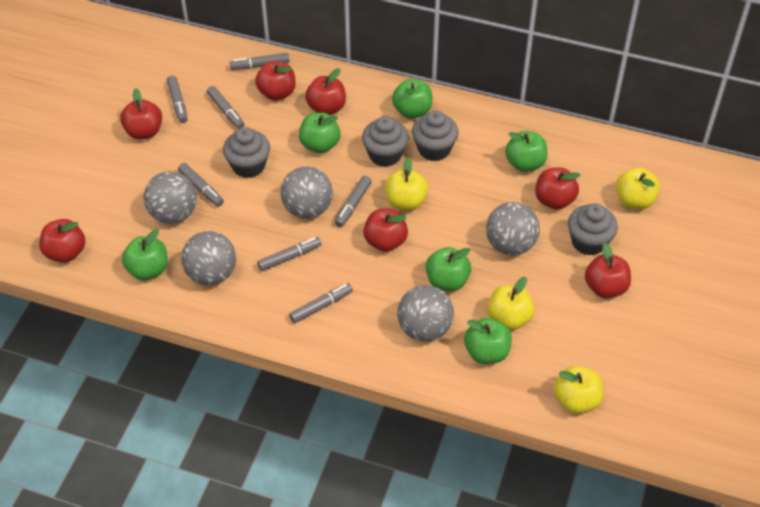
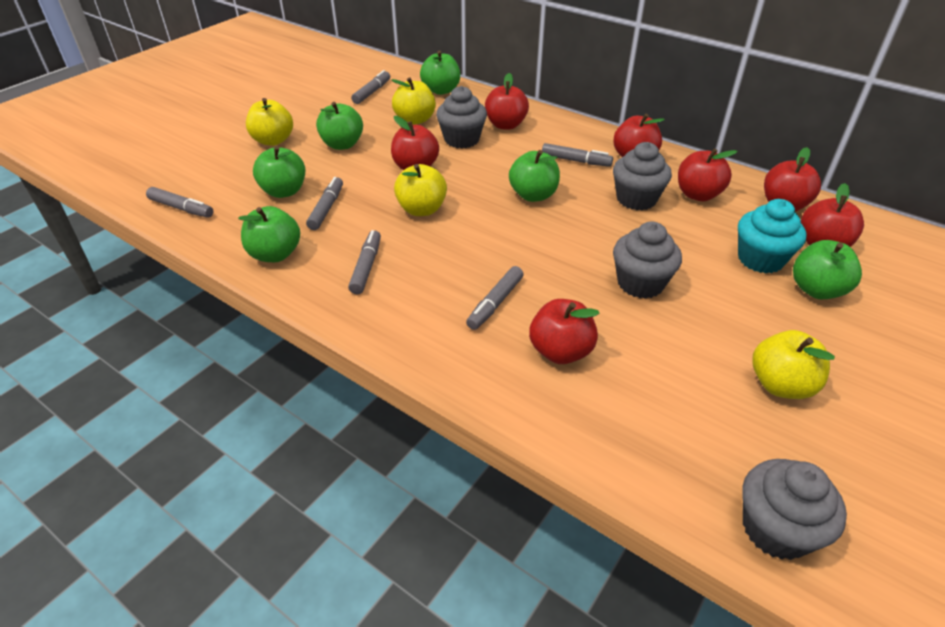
grey ball: [144,171,197,224] [181,231,236,286] [280,166,333,219] [397,285,454,342] [486,202,540,255] = 5 -> none = 0
grey marker: [167,76,188,123] [178,163,224,207] [207,86,244,129] [230,53,289,70] [257,237,322,271] [289,283,353,323] [335,176,372,227] = 7 -> [146,187,213,218] [306,177,343,230] [348,230,381,294] [351,70,390,104] [466,266,524,330] [542,143,613,167] = 6
turquoise cupcake: none = 0 -> [738,199,807,274] = 1

